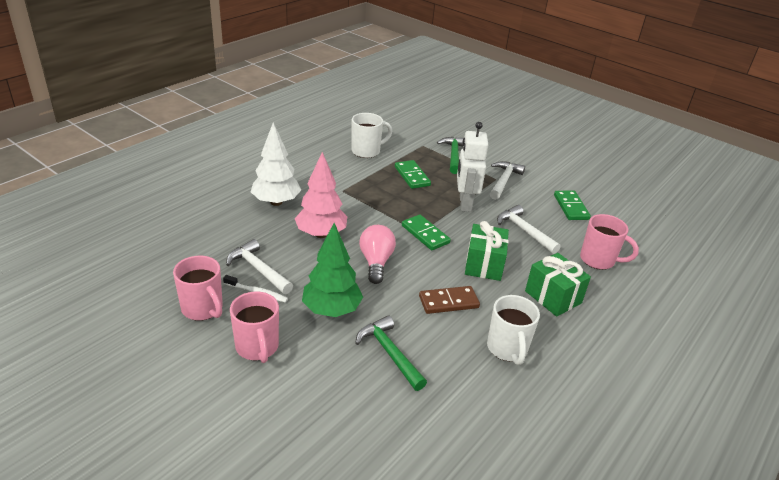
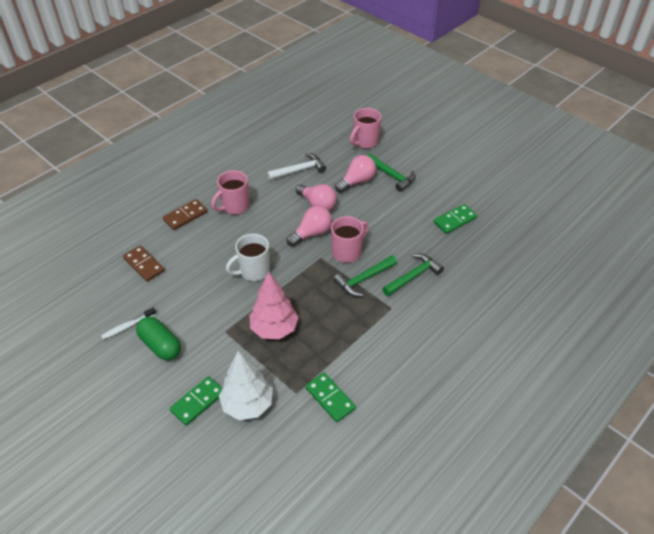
brown domino: [419,286,480,314] = 1 -> [123,245,165,282] [163,199,207,230] = 2
green capsule: none = 0 -> [136,317,181,360] = 1
green gift: [465,221,509,281] [525,253,591,317] = 2 -> none = 0
green hammer: [355,316,427,391] [437,137,464,174] = 2 -> [333,255,397,297] [367,154,416,192] [382,254,444,296] = 3
green tree: [302,223,363,317] = 1 -> none = 0
pink light bulb: [359,225,396,284] = 1 -> [287,206,332,246] [296,184,337,211] [335,155,376,193] = 3
white hammer: [226,239,293,294] [490,161,525,200] [497,205,561,254] = 3 -> [267,153,326,180] = 1
white mug: [351,113,392,158] [487,295,540,365] = 2 -> [226,234,270,281] = 1
white robot: [457,122,488,212] = 1 -> none = 0

